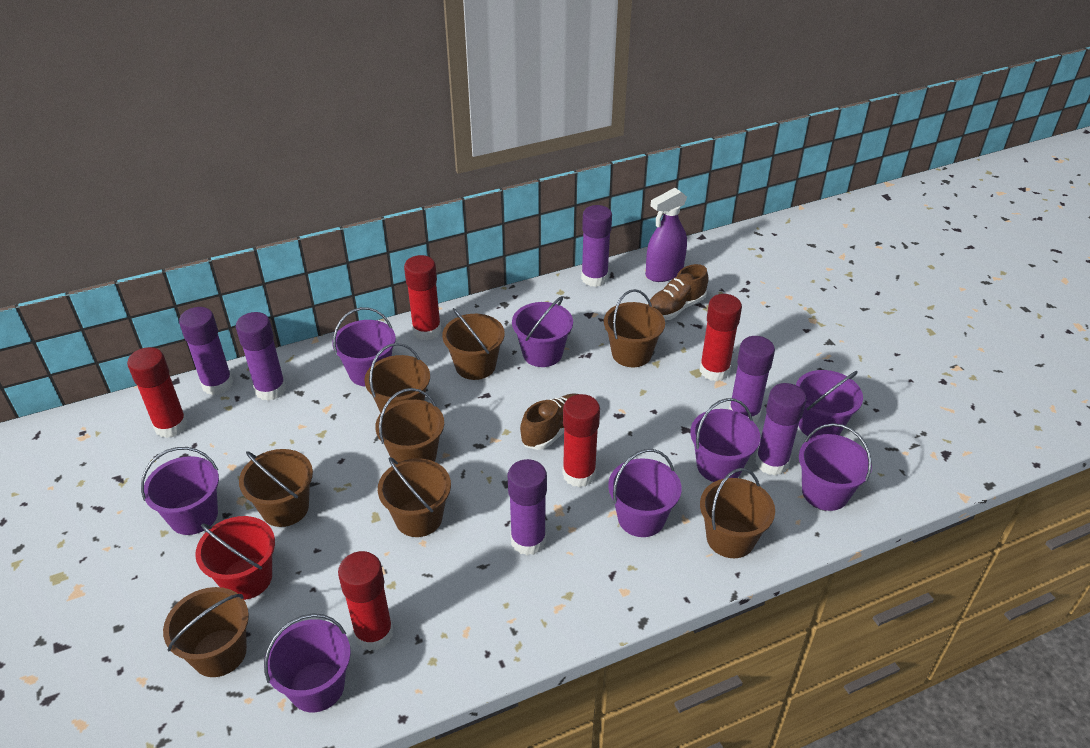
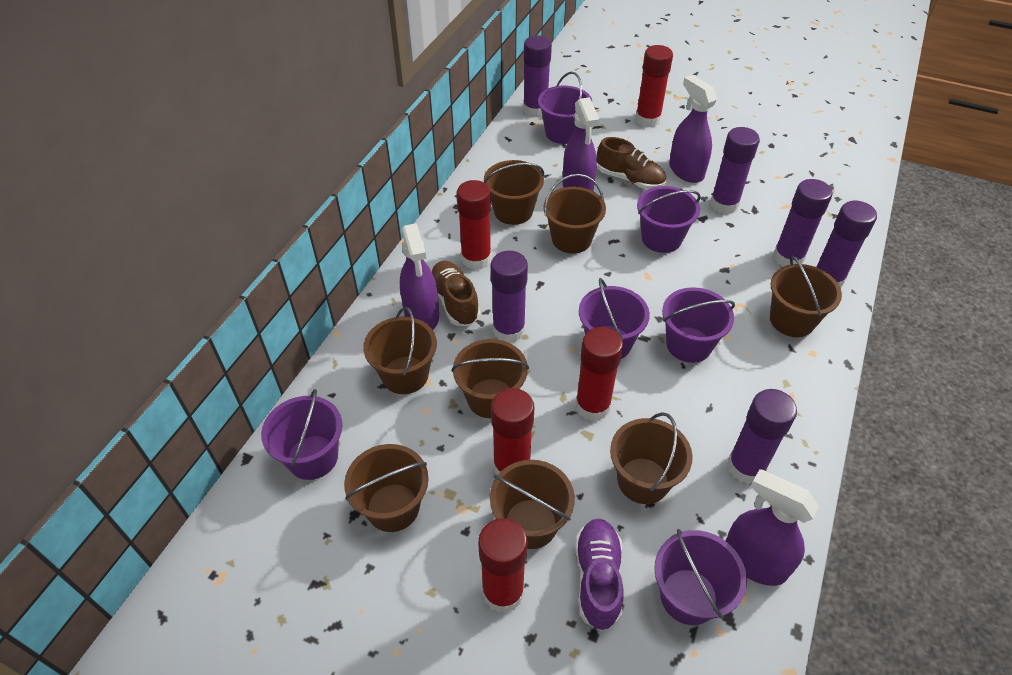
purple bucket: [141,447,219,535] [264,614,351,712] [332,307,396,386] [512,296,573,367] [608,449,682,537] [690,398,760,482] [796,370,863,438] [799,423,872,511] = 8 -> [261,389,342,480] [538,72,592,144] [579,278,650,359] [637,186,700,253] [654,529,747,625] [662,287,735,363] = 6
purple shoe: none = 0 -> [575,519,624,631] = 1
purple spray bottle: [646,188,687,282] = 1 -> [400,223,439,330] [563,97,599,191] [669,75,717,183] [726,469,819,586] = 4
red bucket: [195,516,275,600] = 1 -> none = 0

